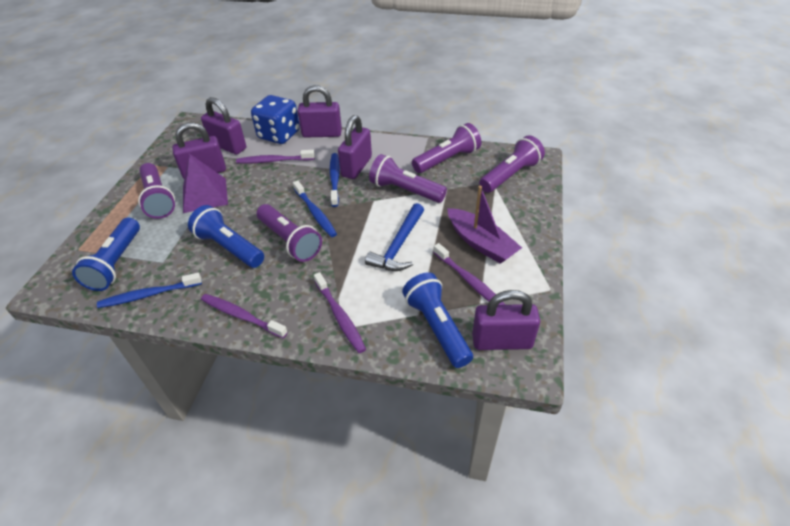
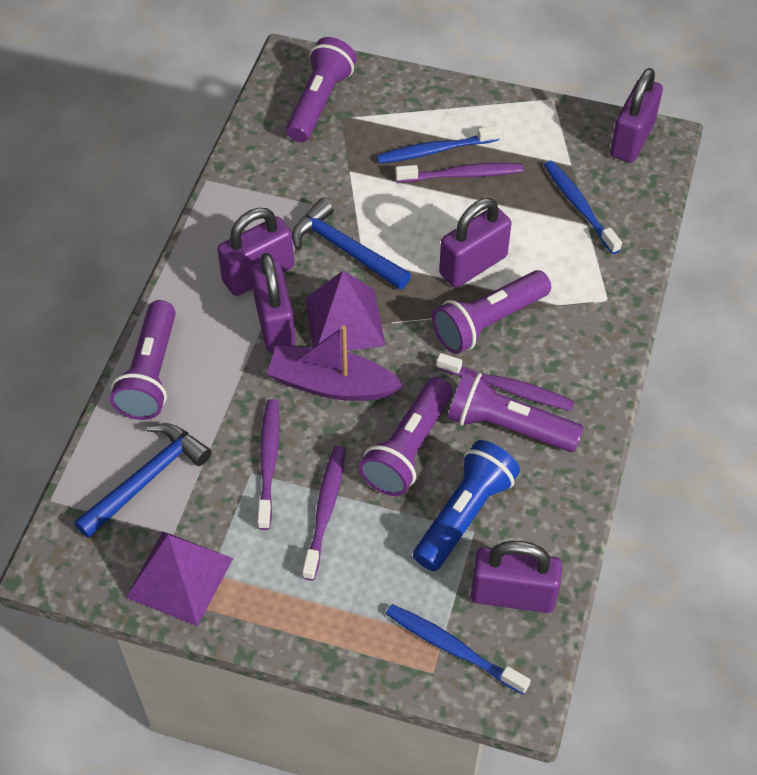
blue dice: [251,95,300,144] = 1 -> none = 0
blue flashlight: [72,217,140,291] [188,205,264,268] [402,272,473,368] = 3 -> [413,440,520,571] = 1
blue hammer: [365,203,424,271] = 1 -> [74,423,212,538] [292,198,411,289] = 2
purple pyramid: [183,154,228,213] = 1 -> [126,531,233,626] [305,271,386,351] = 2

